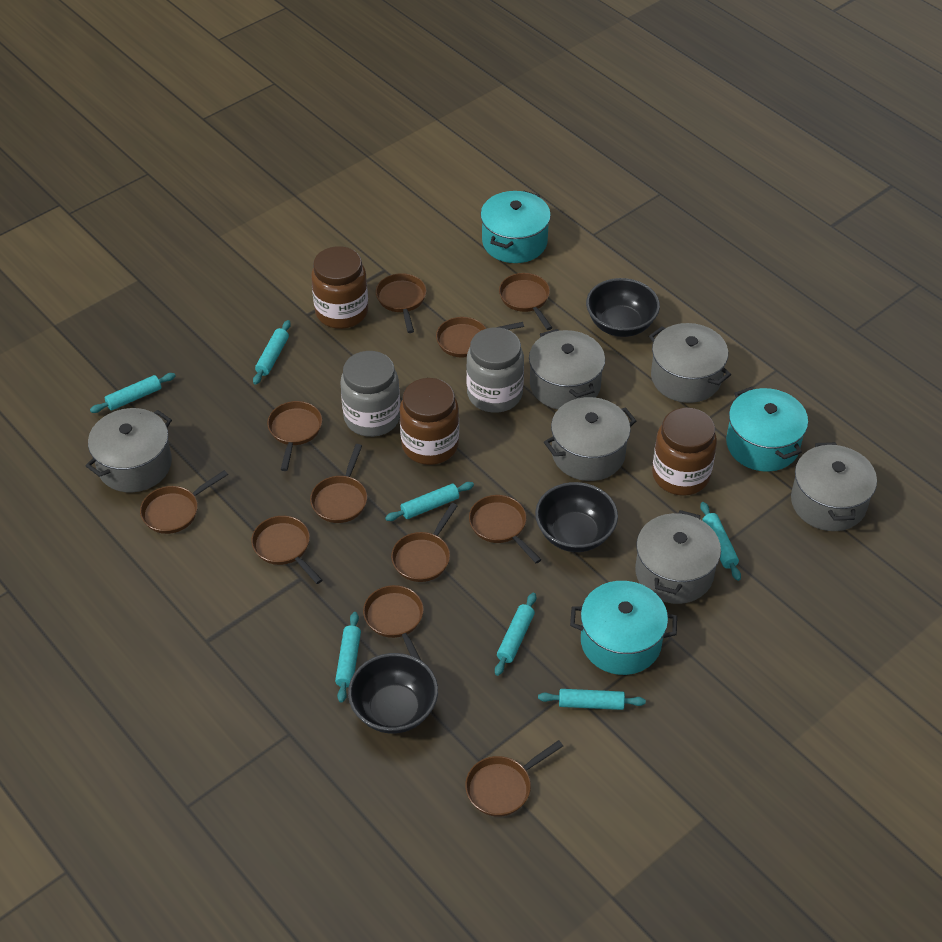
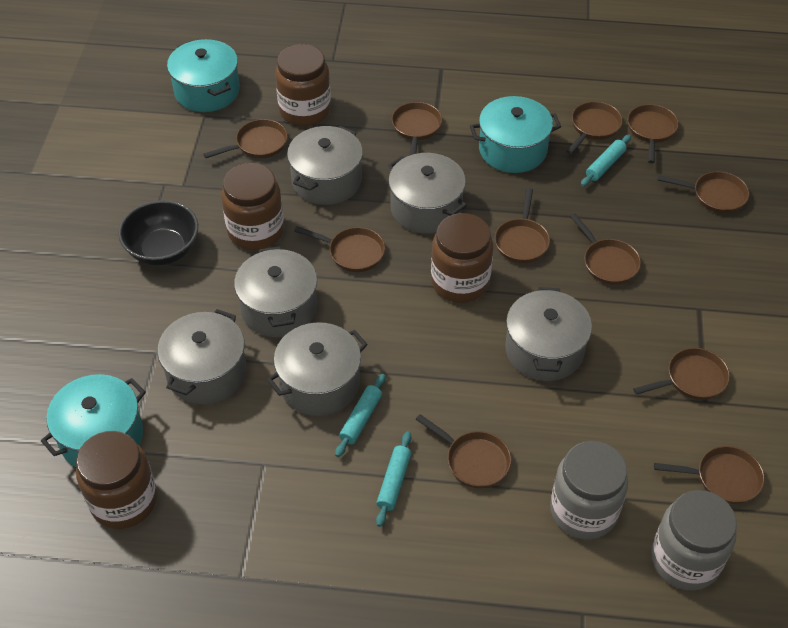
black bowl: [348,653,438,734] [535,482,618,552] [586,278,660,337] = 3 -> [118,200,198,266] = 1
brown jar: [311,246,368,329] [400,378,459,465] [652,408,717,496] = 3 -> [76,431,157,529] [221,163,284,250] [275,44,331,126] [431,213,493,303] = 4
turquoise rolling pin: [90,373,176,413] [253,320,291,385] [335,612,361,703] [385,482,474,521] [495,593,536,676] [538,689,646,710] [700,502,741,581] = 7 -> [335,374,385,457] [376,431,411,527] [581,134,631,187] = 3

